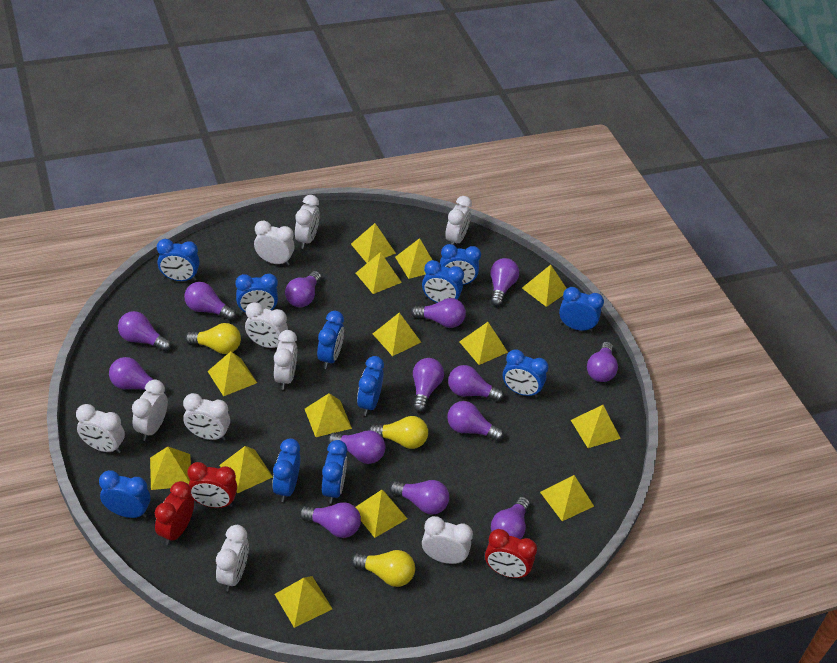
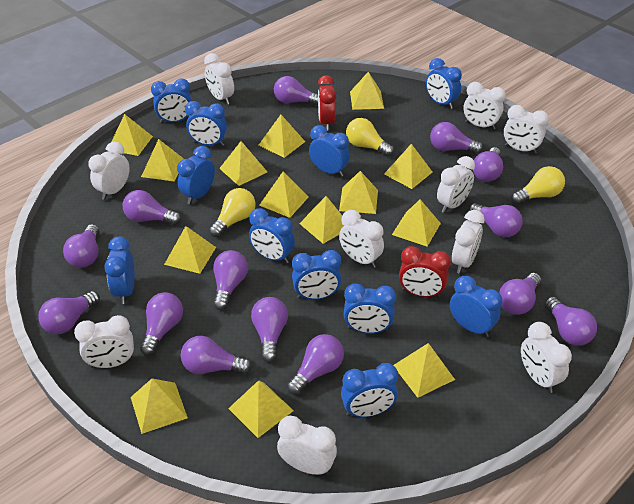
red clock: [155,481,194,545] [187,462,237,508] [485,529,537,579] = 3 -> [318,75,336,131] [399,246,451,298] = 2

